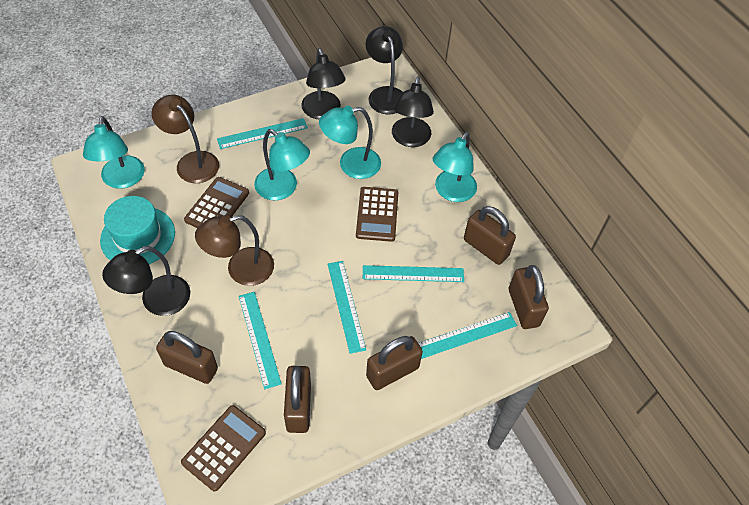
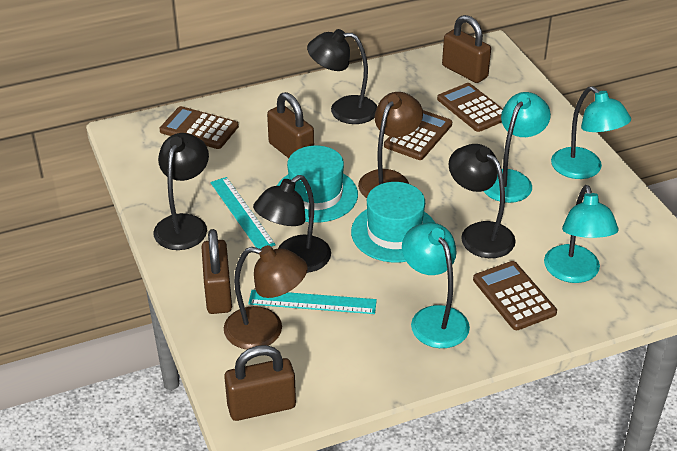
brown calculator: [181,405,266,491] [184,177,249,228] [356,187,398,242] = 3 -> [159,106,239,149] [384,110,452,160] [437,83,503,132] [473,261,557,330] = 4
brown padlock: [156,331,218,384] [284,366,311,433] [366,336,423,390] [464,206,516,265] [509,265,549,329] = 5 -> [202,229,232,314] [224,345,296,421] [267,92,314,158] [442,15,491,83] = 4
turquoise hat: [100,196,175,264] = 1 -> [277,146,358,223] [351,182,435,262] = 2
turquoise ruler: [217,118,308,149] [239,292,282,389] [328,261,366,354] [363,265,464,282] [418,312,517,359] = 5 -> [210,177,276,249] [248,290,377,314] = 2

